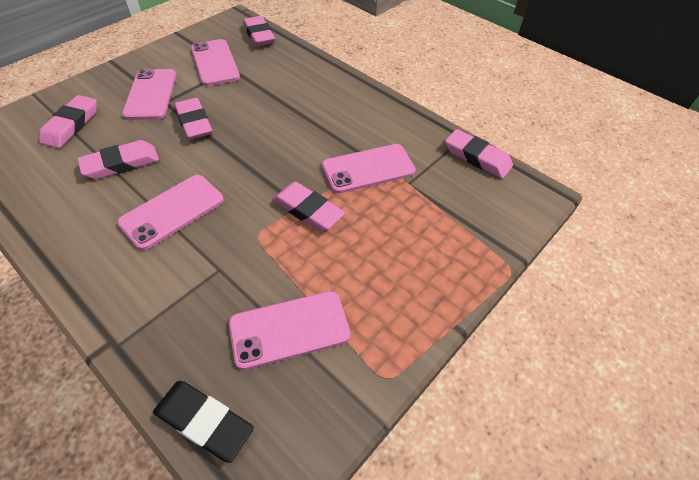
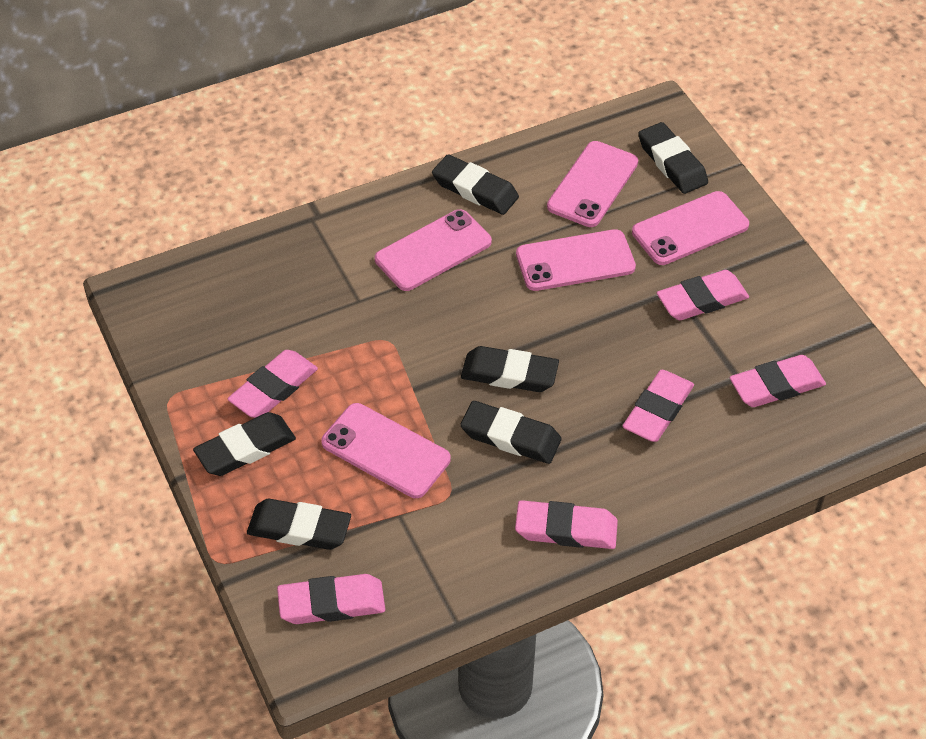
black eraser: [153,381,254,463] = 1 -> [193,412,296,476] [247,499,351,550] [432,154,519,215] [461,346,559,392] [461,401,561,464] [638,122,708,194] = 6

